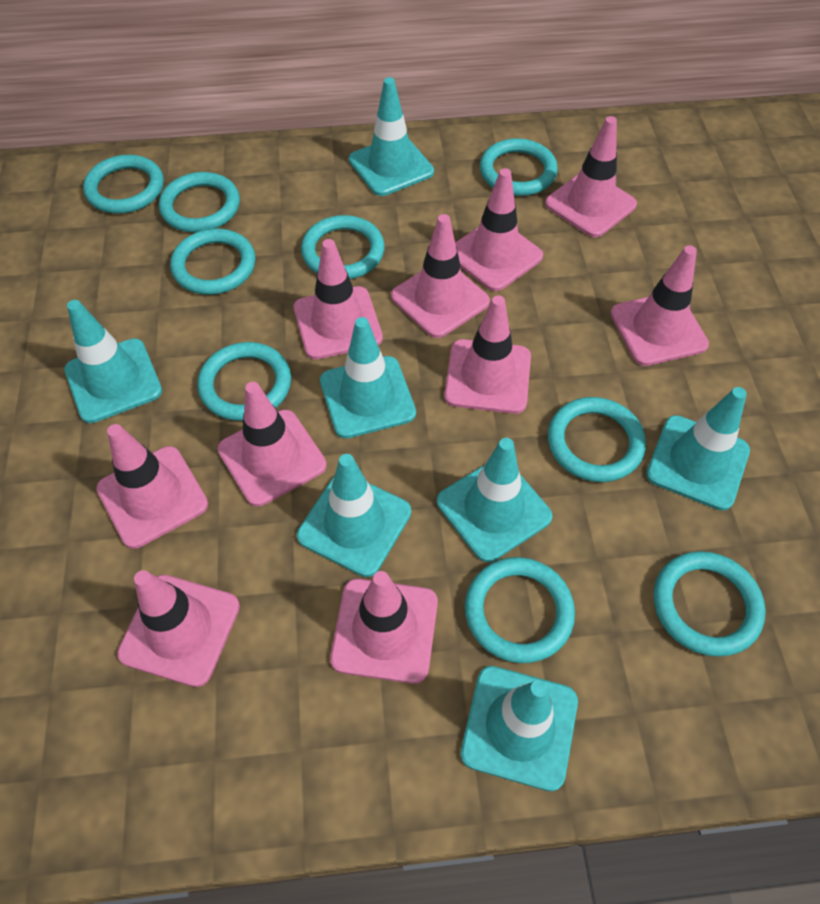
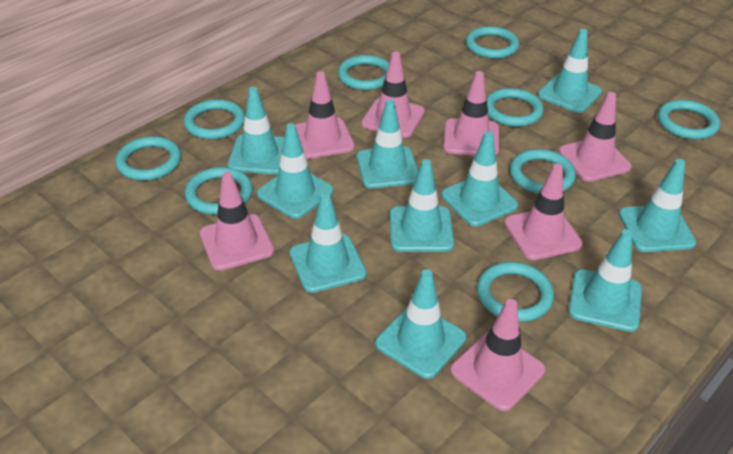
pink traffic cone: [96,424,208,549] [117,570,240,687] [218,382,327,506] [294,239,383,359] [330,571,438,684] [391,214,490,338] [444,295,531,414] [455,168,543,291] [545,116,637,237] [610,245,709,366] = 10 -> [200,172,274,271] [295,71,355,159] [361,52,425,138] [443,71,499,156] [450,299,545,411] [504,164,583,260] [559,92,632,182] = 7
turquoise traffic cone: [64,300,162,423] [297,454,411,577] [320,317,416,438] [349,77,434,196] [437,438,553,562] [461,666,578,791] [646,387,750,511] = 7 -> [227,87,284,175] [257,123,334,219] [290,193,367,293] [357,99,418,189] [375,269,466,379] [390,159,454,252] [441,131,518,227] [538,29,602,113] [568,229,642,332] [619,159,696,252] = 10

